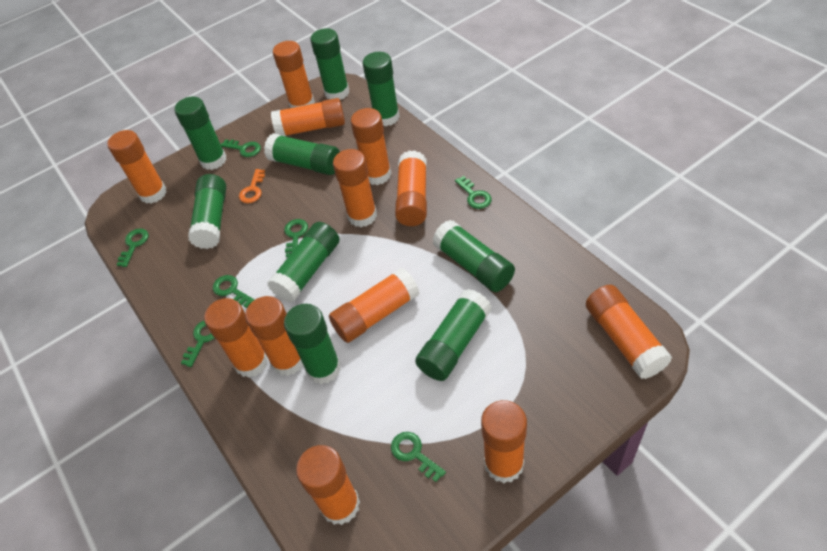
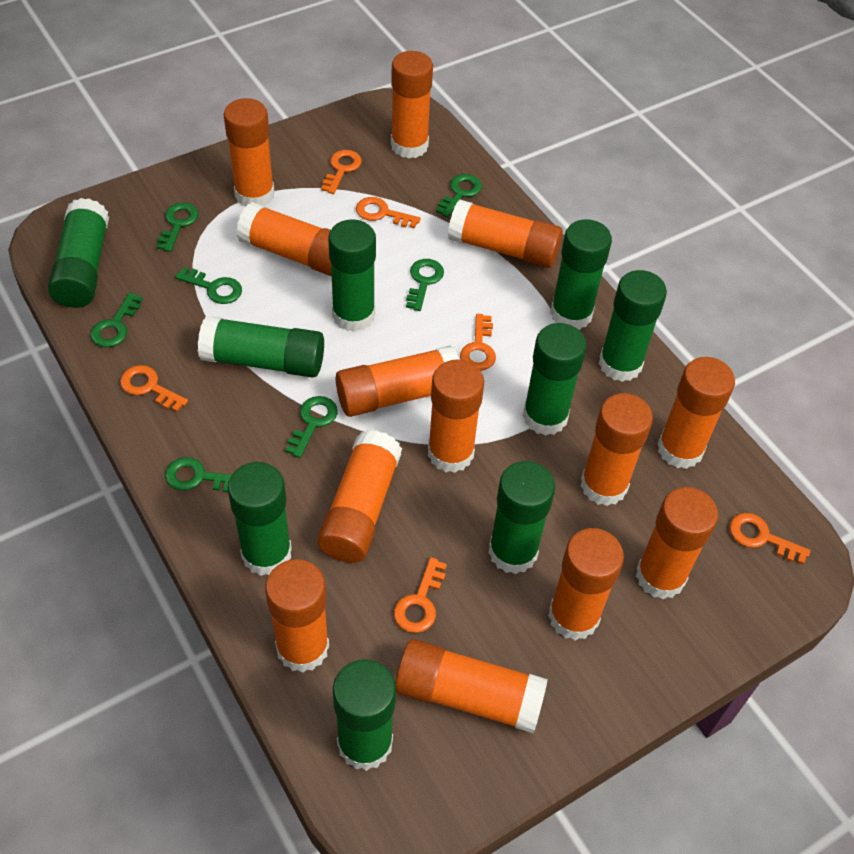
orange glue stick: [107,130,167,204] [204,298,268,378] [245,296,303,376] [271,98,345,136] [273,41,315,108] [296,445,360,525] [329,268,420,343] [333,149,377,227] [351,108,392,185] [395,150,427,226] [481,400,527,483] [586,285,672,379] = 12 -> [223,98,275,207] [236,202,332,276] [265,559,329,673] [317,430,402,563] [336,345,459,417] [391,51,433,158] [395,639,548,734] [428,359,484,473] [448,199,563,268] [548,528,624,641] [581,393,653,506] [636,487,718,599] [657,357,735,469] = 13
orange key: [239,169,265,203] = 1 -> [120,365,188,412] [321,150,362,194] [356,197,421,229] [394,557,447,633] [460,314,496,371] [730,513,810,564] = 6

